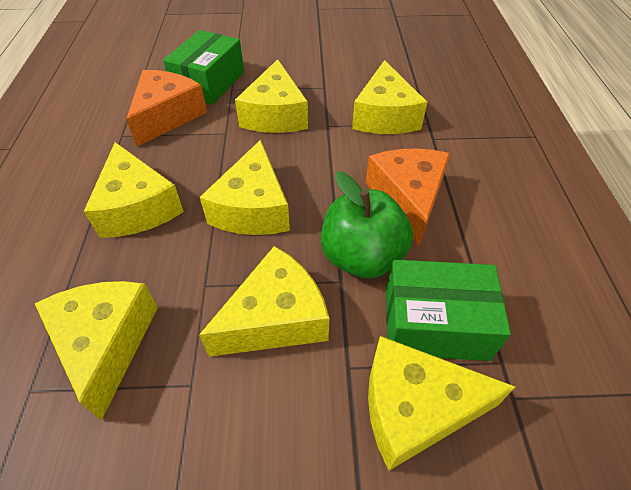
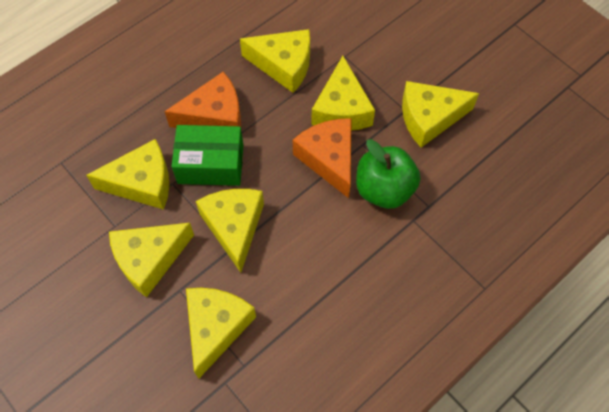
green box: [163,30,244,105] [386,260,511,361] = 2 -> [171,125,243,186] = 1

